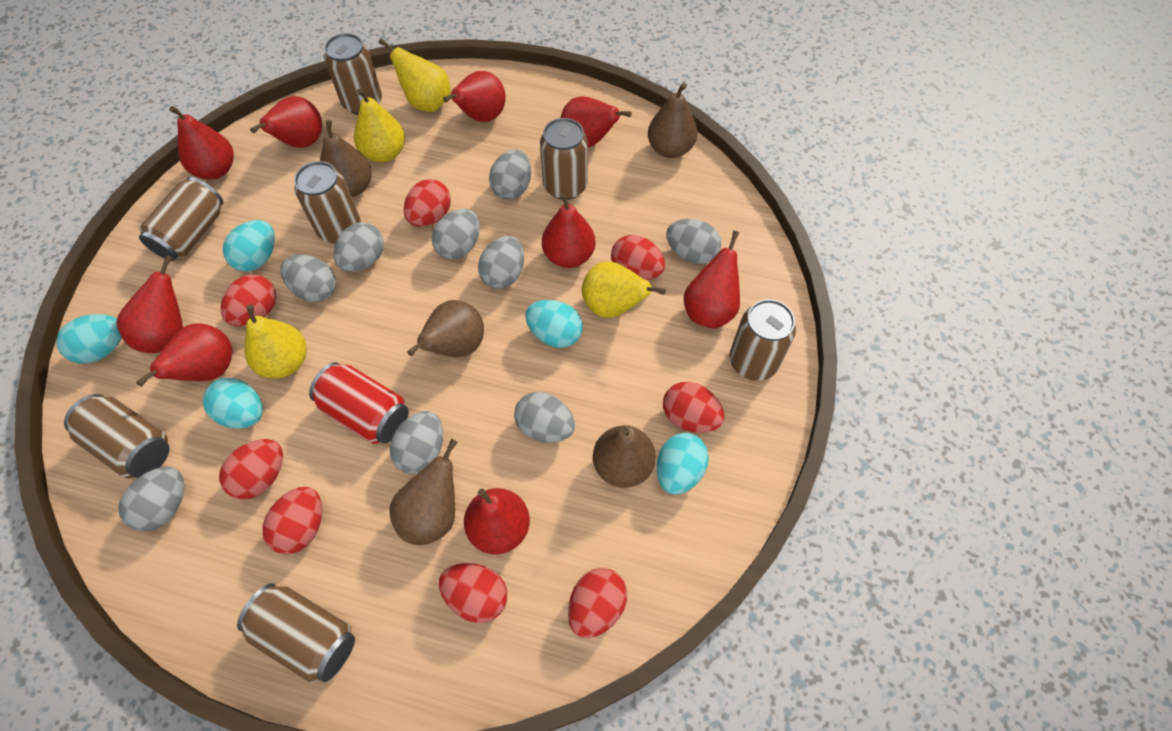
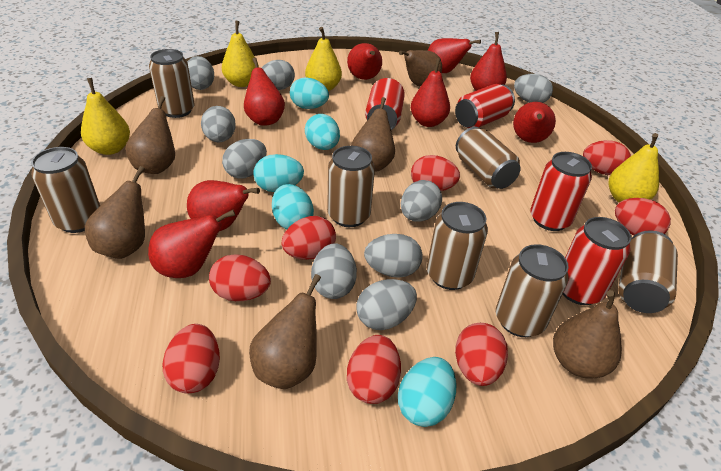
brown pear: [320,120,372,197] [390,439,458,545] [407,300,484,357] [593,425,656,488] [648,83,698,158] = 5 -> [85,166,145,259] [125,96,175,174] [249,274,321,389] [351,97,395,171] [399,50,442,87] [553,290,622,379] = 6
red can: [309,362,409,444] = 1 -> [365,78,405,130] [455,84,515,128] [530,152,592,231] [563,217,631,305] = 4
red pear: [116,255,183,353] [136,323,232,386] [169,106,234,180] [250,96,322,148] [443,71,506,122] [464,488,530,554] [542,193,596,268] [560,96,632,147] [684,231,740,328] = 9 -> [148,210,235,278] [187,180,260,231] [244,58,285,126] [347,43,382,80] [411,58,450,127] [428,38,481,73] [470,32,507,91] [513,102,556,143] = 8

